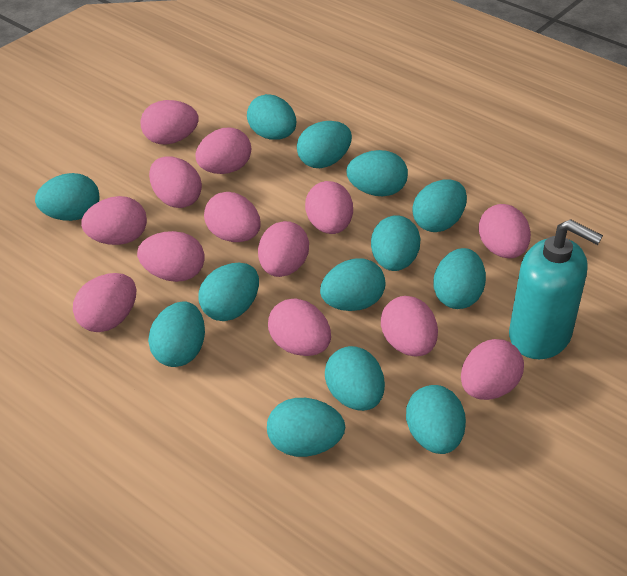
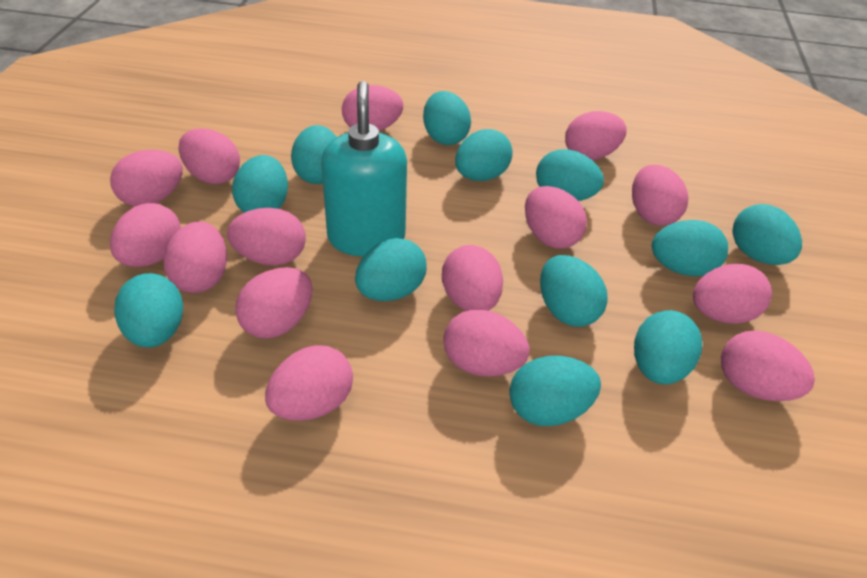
pink egg: [73,273,136,332] [81,196,147,245] [137,231,204,282] [140,100,198,145] [149,156,202,208] [196,128,251,174] [204,192,261,242] [258,221,309,277] [268,298,331,356] [305,181,353,234] [381,296,438,357] [461,339,524,400] [478,204,531,258] = 13 -> [110,150,183,207] [110,203,181,267] [164,221,227,293] [178,128,240,184] [227,208,306,266] [235,267,313,338] [265,345,353,421] [342,85,403,131] [442,245,503,311] [443,310,530,377] [525,186,587,249] [565,111,627,160] [632,165,689,226] [693,264,772,324] [721,331,815,401] = 15
turquoise egg: [35,173,100,221] [148,301,205,367] [198,262,259,321] [247,94,296,140] [267,398,345,457] [297,121,352,168] [320,258,385,311] [325,346,385,411] [346,150,408,196] [371,215,421,271] [406,385,466,454] [412,179,467,232] [433,248,486,309] = 13 -> [114,273,183,348] [232,155,288,213] [291,125,336,184] [355,238,427,301] [423,91,471,145] [455,129,513,181] [509,356,601,426] [536,149,604,201] [540,255,608,327] [634,310,702,385] [652,220,728,277] [733,204,802,265] = 12

